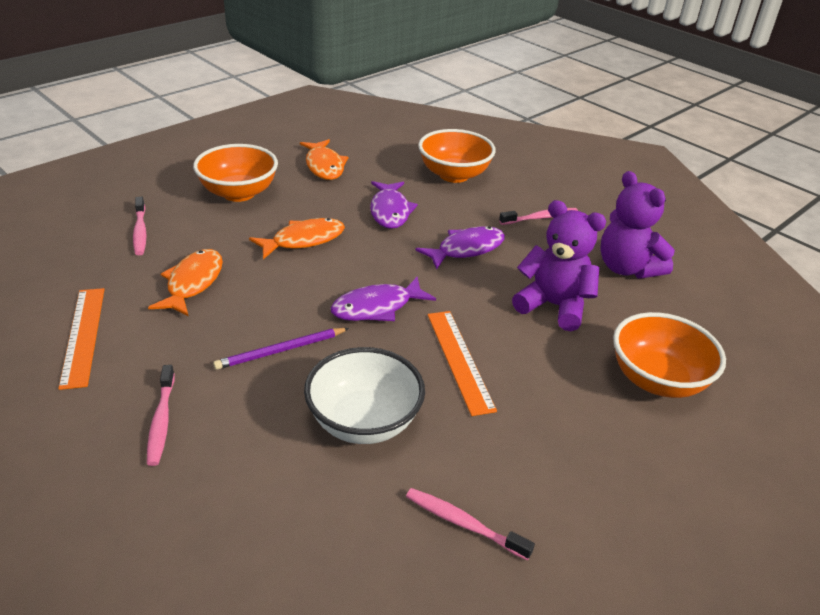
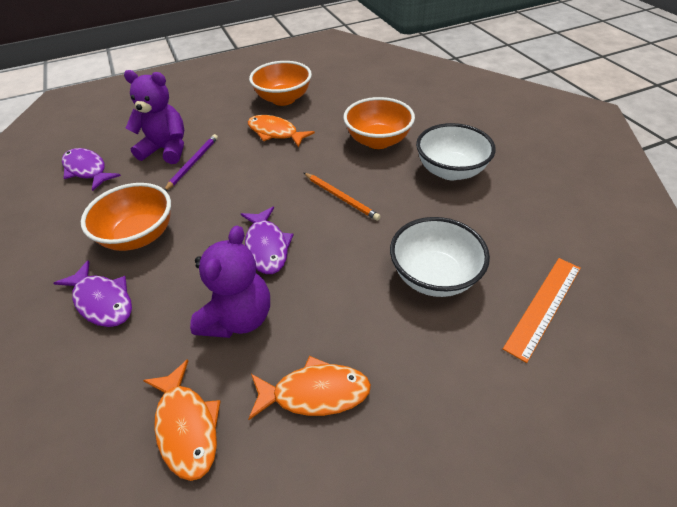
orange pencil: none = 0 -> [304,173,381,221] = 1
orange ruler: [58,288,105,390] [428,311,497,416] = 2 -> [503,258,581,363] = 1
pink toothbrush: [133,197,147,255] [147,365,175,466] [406,488,535,560] [499,208,578,225] = 4 -> none = 0
white bowl: [304,347,425,444] = 1 -> [390,217,490,297] [416,123,496,180] = 2

